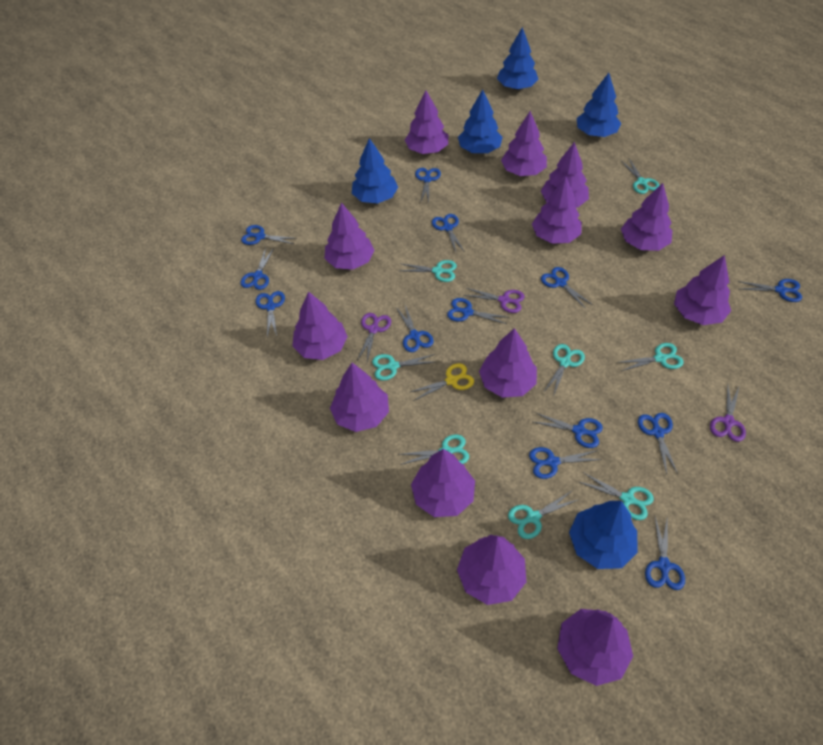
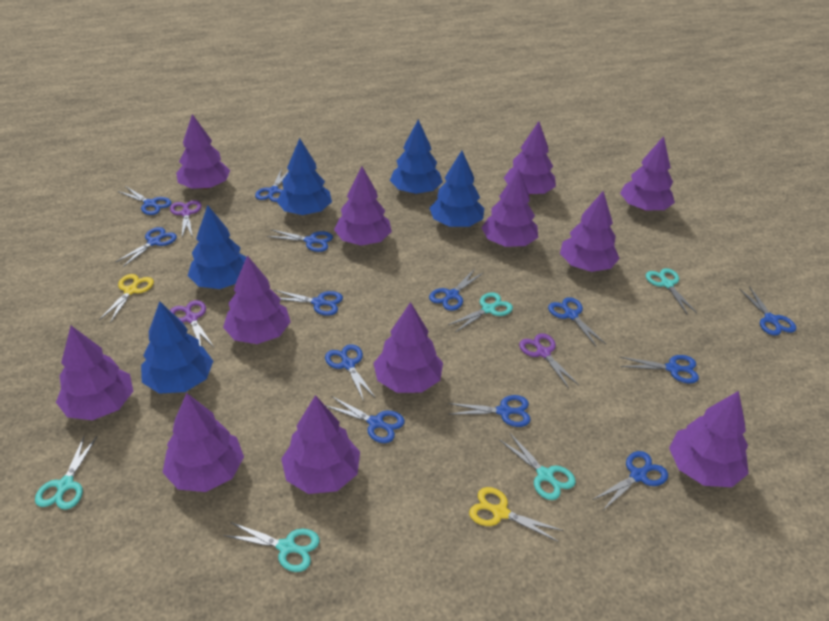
purple tree: [292,292,348,360] [324,203,374,270] [330,363,389,432] [405,90,448,154] [411,449,475,517] [457,535,526,605] [479,328,537,398] [501,111,547,176] [532,177,582,244] [541,142,589,207] [557,609,633,686] [621,183,672,251] [674,255,731,325] = 13 -> [56,326,133,420] [162,393,244,492] [176,114,230,190] [223,255,291,344] [281,395,360,494] [334,166,392,246] [373,302,443,393] [481,168,538,247] [504,121,556,195] [560,191,620,272] [620,136,675,211] [669,391,749,487] = 12
turquoise scissors: [372,354,435,381] [398,434,469,465] [399,260,457,282] [508,490,579,539] [543,344,585,397] [579,472,654,520] [617,343,684,371] [622,159,660,194] = 8 -> [35,435,97,510] [223,522,320,572] [448,292,513,332] [500,432,576,500] [646,268,697,314] = 5
yellow scissors: [411,363,474,401] = 1 -> [99,274,154,323] [469,487,563,542] = 2

